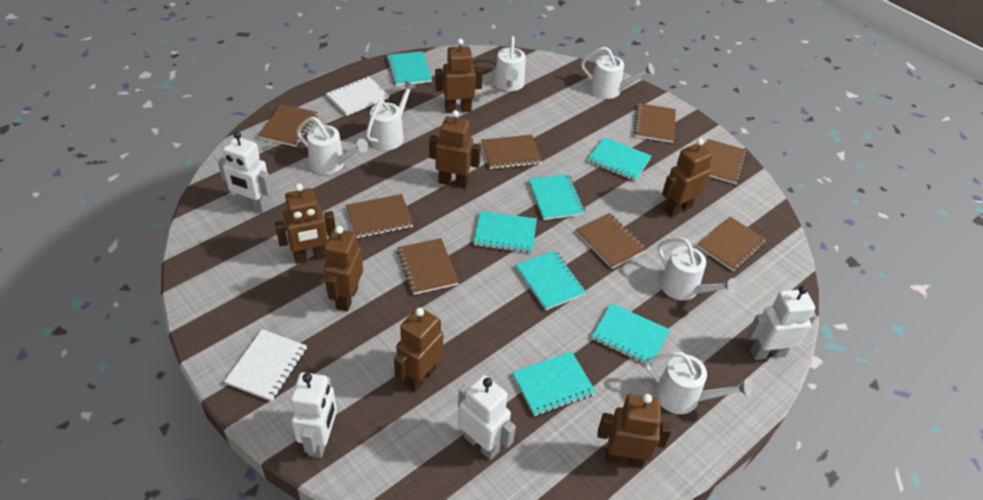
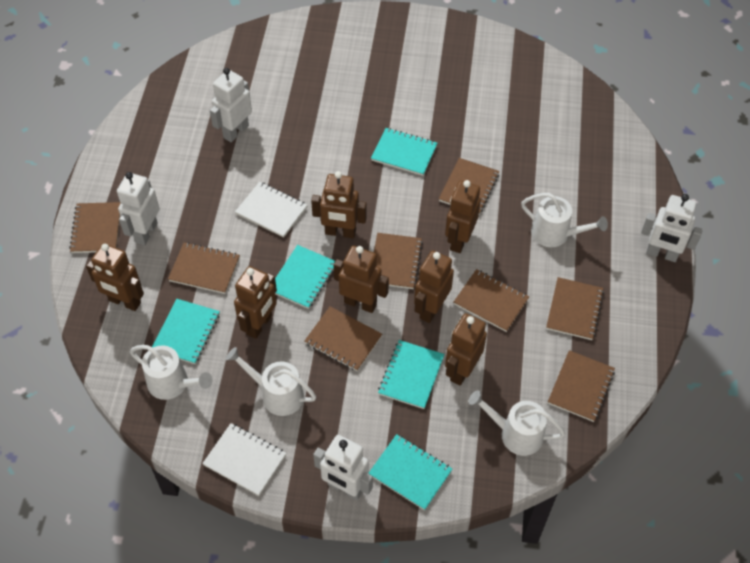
turquoise notebook: [386,51,432,86] [473,211,537,253] [512,351,596,416] [515,250,586,310] [528,174,585,220] [587,137,652,181] [592,303,670,367] = 7 -> [152,299,220,364] [275,245,335,309] [368,434,452,510] [371,128,437,176] [378,340,445,409] = 5
white watering can: [296,117,368,174] [366,81,416,150] [494,36,526,91] [581,47,655,99] [645,352,752,414] [657,237,738,300] = 6 -> [130,345,213,400] [226,347,316,416] [468,390,565,456] [521,193,608,247] = 4

